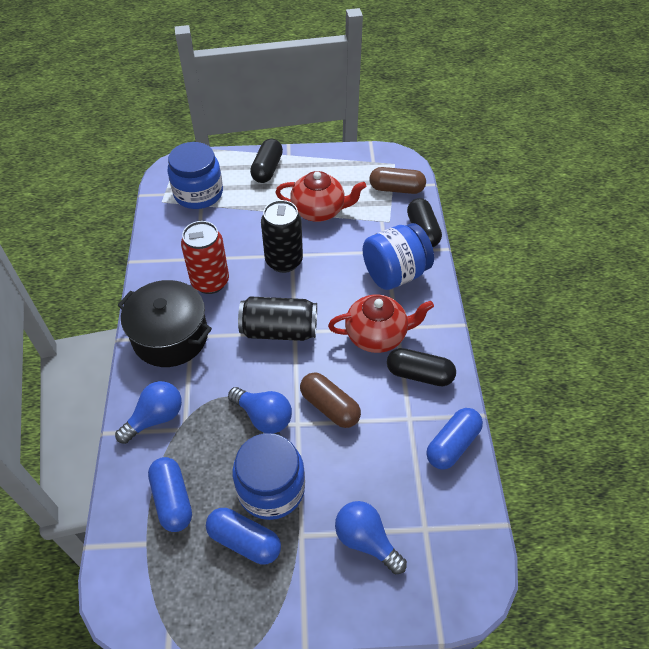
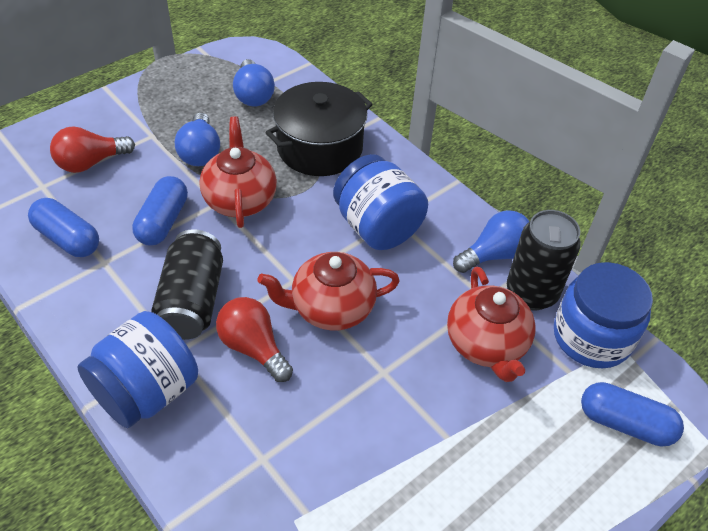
black capsule: [250,138,283,183] [387,348,456,386] [407,198,442,247] = 3 -> none = 0
brown capsule: [300,372,361,428] [369,167,426,194] = 2 -> none = 0
red can: [181,221,229,294] = 1 -> none = 0
red light bulb: none = 0 -> [50,126,135,173] [216,297,293,382] = 2
red teapot: [275,171,366,222] [328,295,434,353] = 2 -> [200,116,277,228] [257,252,400,331] [447,267,536,382] = 3

